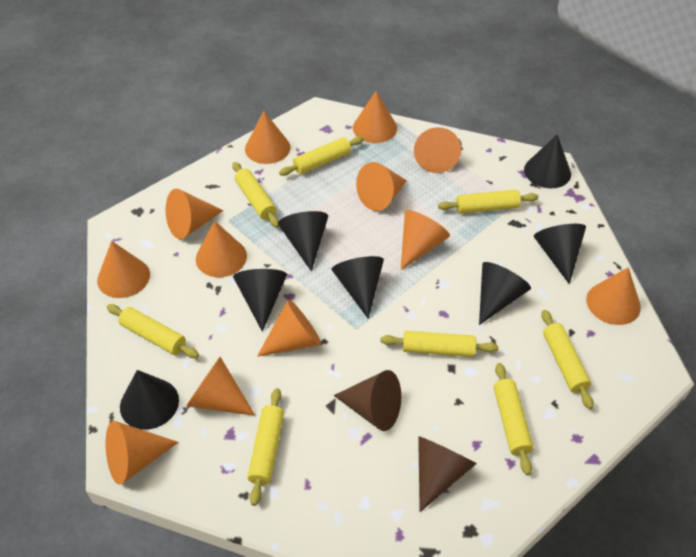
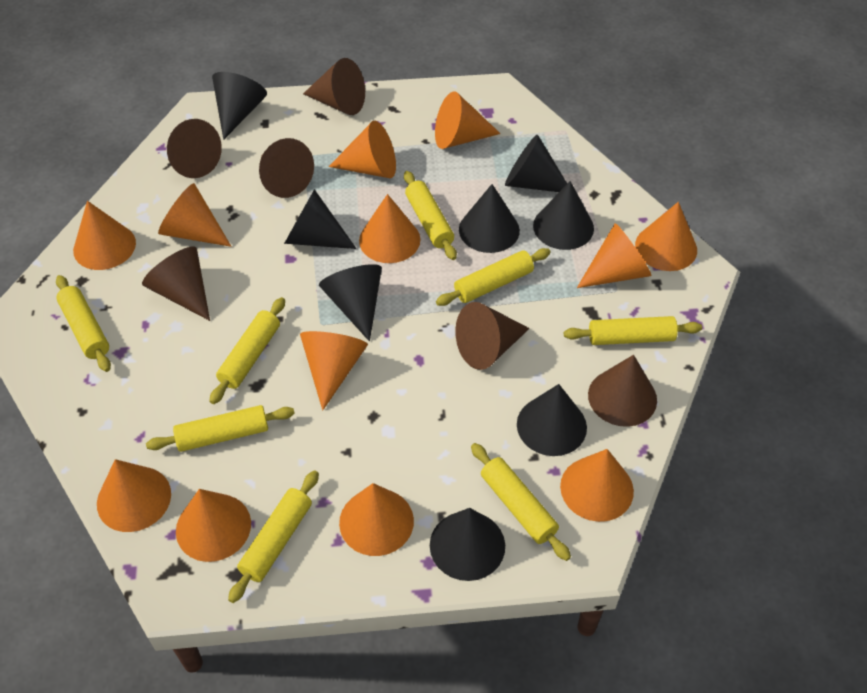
black cone: [120,370,179,430] [233,269,287,332] [278,211,328,271] [331,256,384,319] [479,262,531,325] [524,135,571,188] [534,224,586,284] = 7 -> [212,72,267,140] [284,189,357,249] [319,264,382,341] [430,508,505,581] [459,184,520,253] [505,135,567,192] [517,384,587,456] [533,181,594,250] = 8
brown cone: [334,370,401,431] [418,436,477,512] = 2 -> [142,247,210,321] [167,119,222,178] [259,138,314,198] [303,58,365,115] [455,302,529,370] [588,355,657,427] = 6

